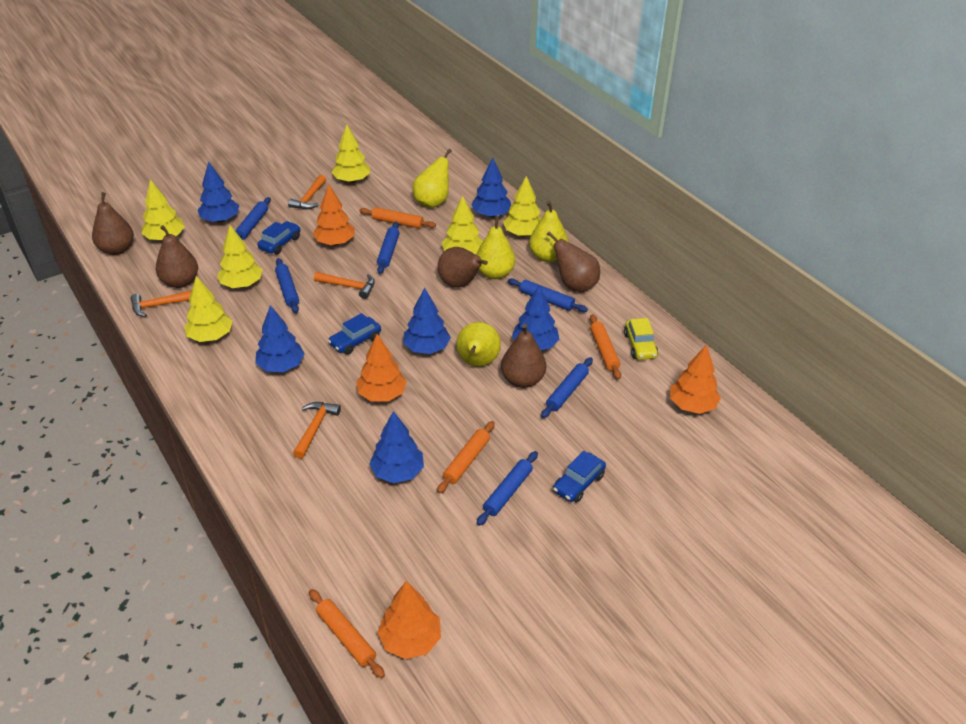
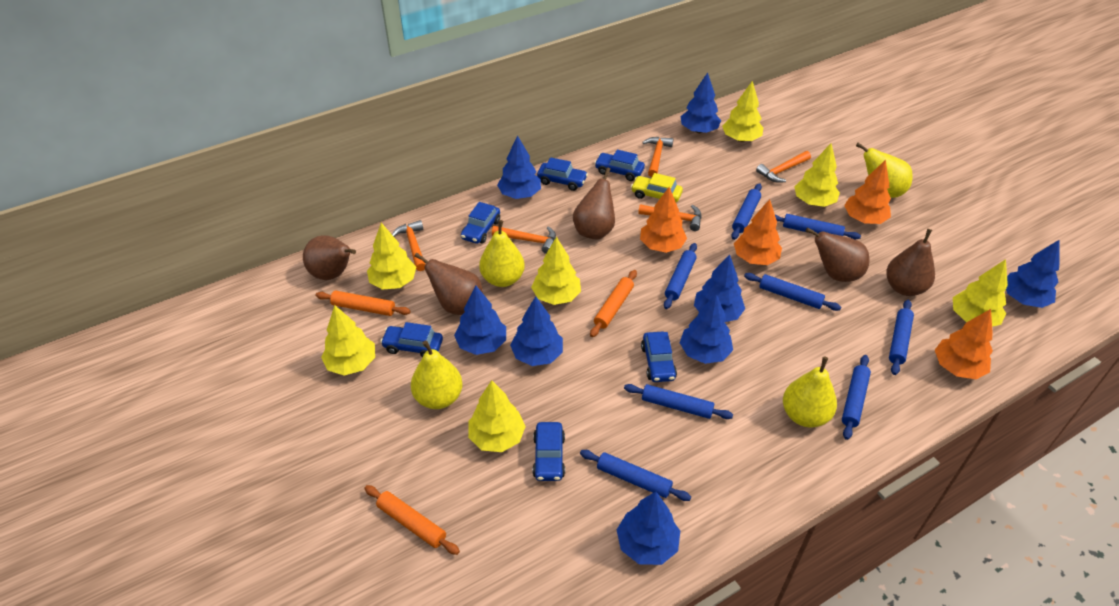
blue car: [258,221,300,254] [328,313,381,355] [553,451,606,503] = 3 -> [380,322,443,358] [461,202,500,244] [533,422,565,481] [537,157,588,191] [595,150,645,181] [641,331,677,382] = 6
blue rolling pin: [235,197,271,240] [275,258,299,313] [377,222,400,274] [477,451,538,526] [508,278,588,312] [541,357,593,418] = 6 -> [580,450,691,501] [624,384,733,419] [664,243,697,309] [731,183,762,240] [744,273,841,311] [775,214,861,239] [842,355,871,440] [889,300,914,375] = 8
blue tree: [198,162,239,223] [255,305,305,372] [369,411,424,483] [403,288,451,354] [471,157,511,217] [512,285,559,350] = 6 -> [454,285,506,355] [497,135,541,199] [510,296,563,366] [617,492,680,565] [680,72,721,133] [680,294,733,364] [694,254,745,322] [1006,239,1060,308] = 8
orange hammer: [131,290,192,317] [288,175,326,209] [293,402,341,459] [314,272,375,299] = 4 -> [392,220,426,271] [492,226,556,254] [638,204,702,231] [642,137,673,177] [756,151,811,183] = 5
orange rolling pin: [309,589,385,678] [360,207,436,229] [437,421,495,494] [590,314,621,379] = 4 -> [316,290,411,316] [364,485,460,555] [590,270,637,337] = 3
yellow tree: [141,180,185,240] [184,276,233,342] [217,225,262,288] [331,125,370,183] [442,196,483,254] [503,176,541,237] = 6 -> [321,305,375,376] [367,223,416,290] [468,380,526,452] [531,237,581,305] [722,81,763,142] [794,143,840,207] [953,259,1008,327] = 7

